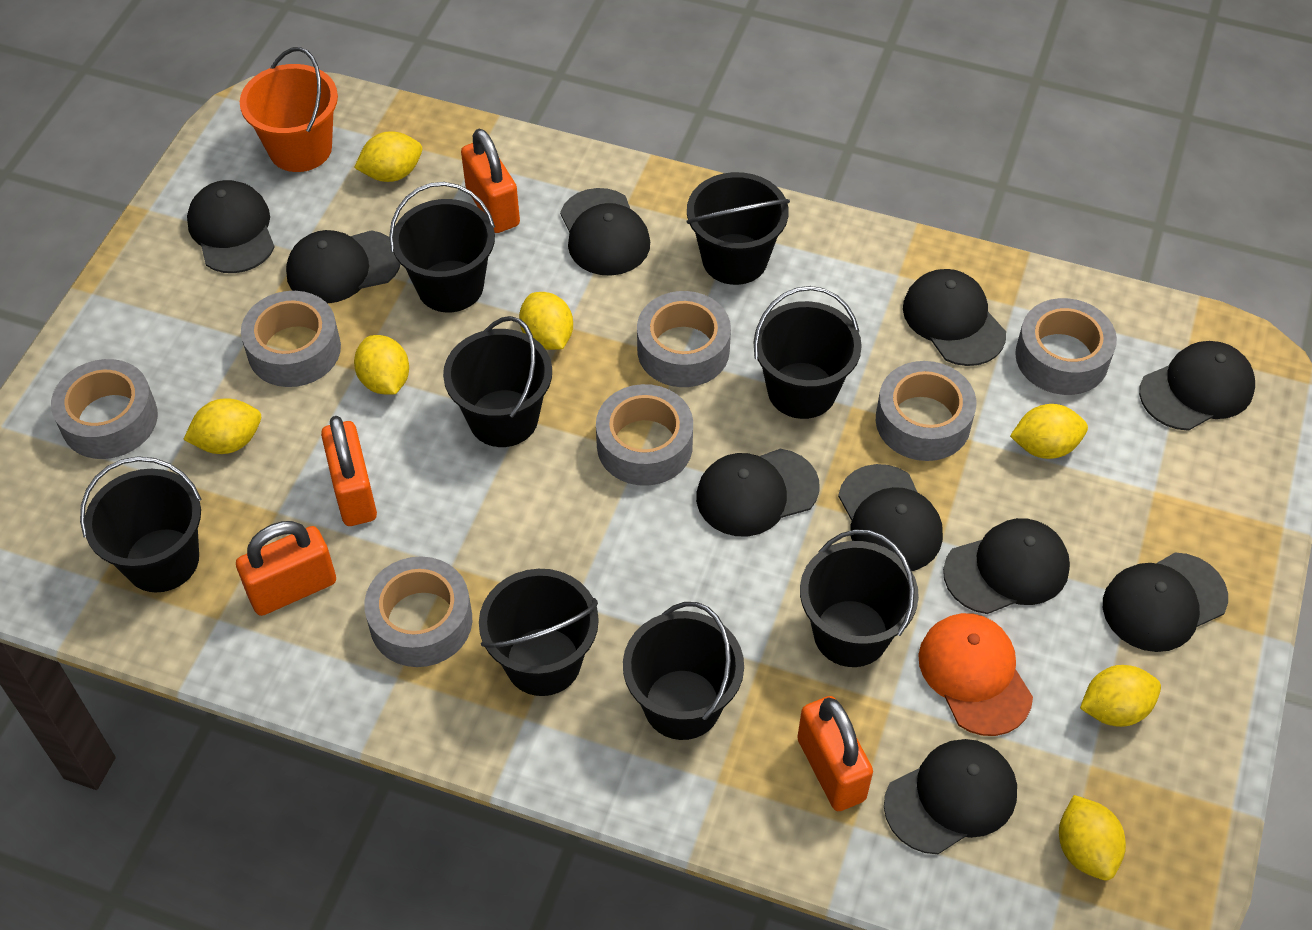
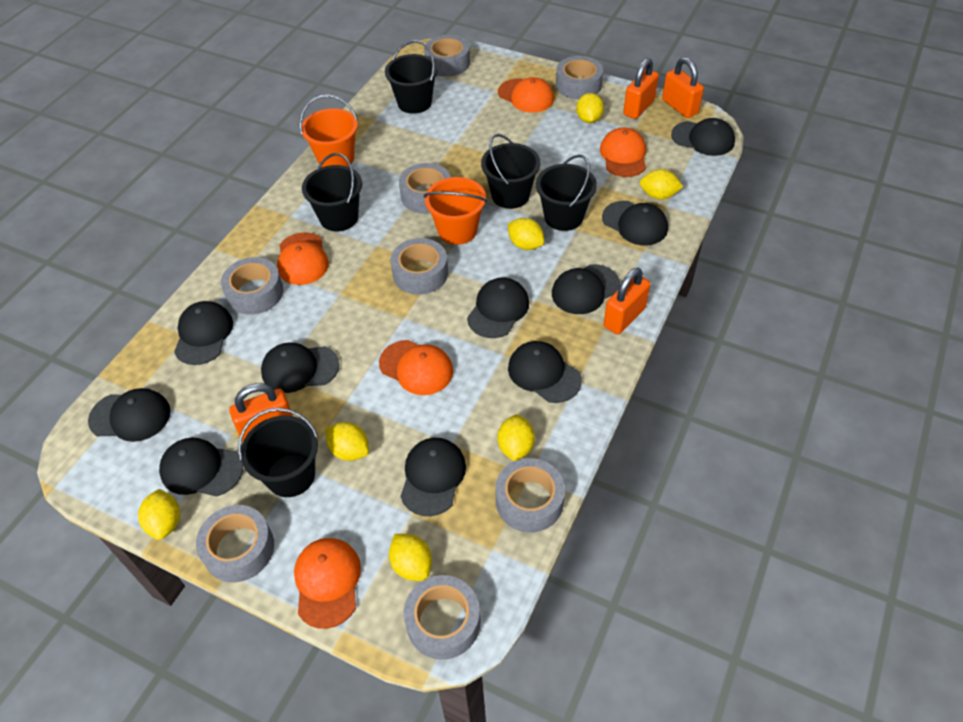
black bucket: [80,456,202,592] [389,182,495,312] [443,316,552,447] [479,569,599,696] [623,602,744,740] [687,172,790,285] [754,286,862,419] [800,529,919,667] = 8 -> [238,408,319,497] [302,153,362,231] [385,40,438,114] [481,134,540,209] [536,155,597,231] = 5
grey tape: [51,359,158,459] [241,291,341,387] [364,556,472,667] [596,384,693,486] [637,291,731,387] [876,361,976,461] [1015,298,1117,395] = 7 -> [196,505,274,582] [221,257,283,315] [390,238,448,294] [399,163,451,214] [404,575,481,660] [424,35,470,77] [495,458,565,532] [556,56,603,99] = 8
orange bucket: [240,47,338,172] = 1 -> [300,95,358,167] [424,177,487,245] = 2
orange cap: [918,613,1033,736] = 1 -> [277,232,329,285] [294,538,361,629] [379,340,453,395] [498,77,554,113] [600,127,646,177] = 5

